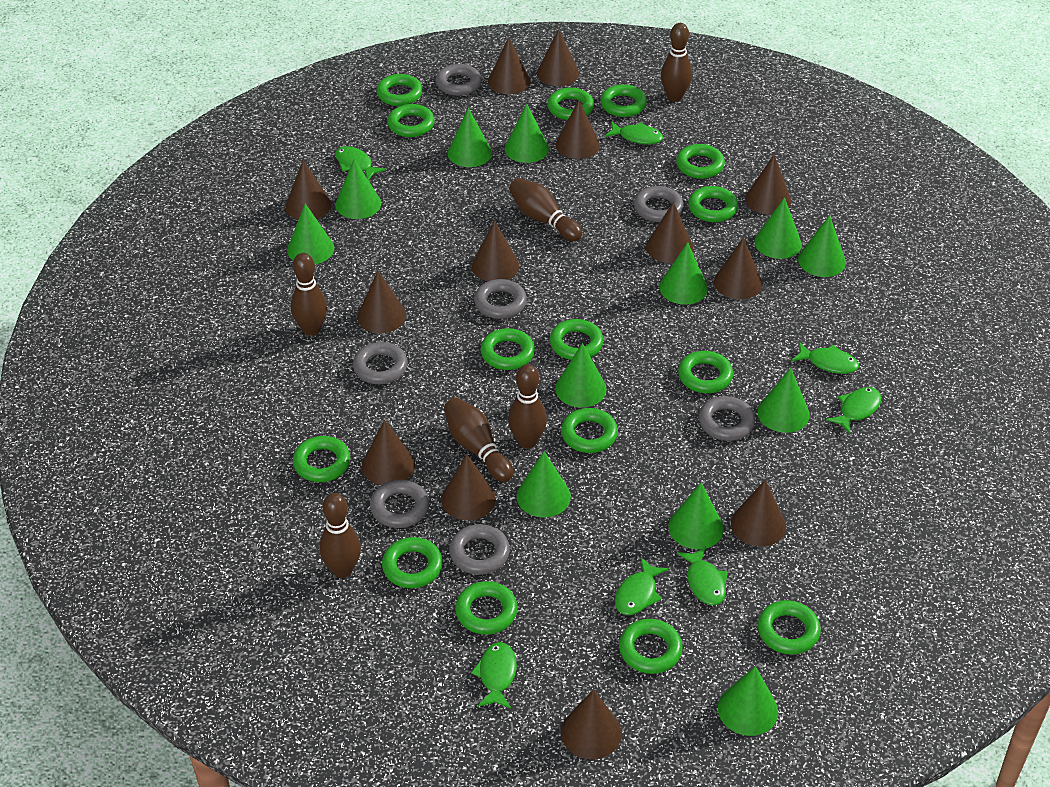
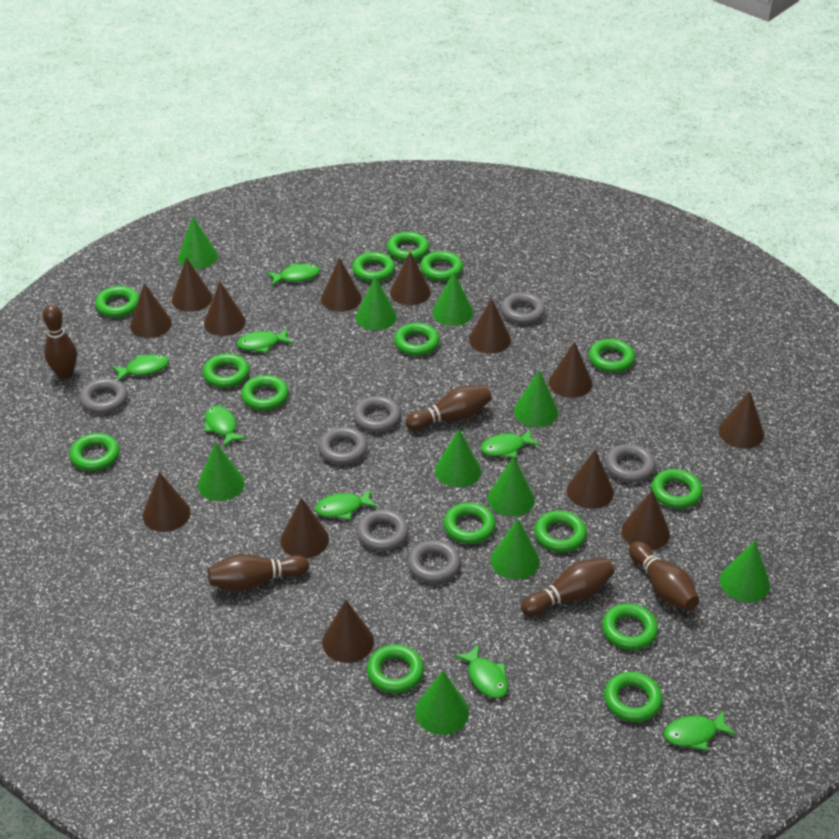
brown bowling pin: [291,253,327,336] [319,493,361,578] [444,397,513,482] [508,364,547,449] [509,178,583,242] [661,23,692,102] = 6 -> [43,304,77,379] [208,554,309,591] [405,385,492,431] [521,558,614,616] [629,541,699,611] = 5
green cone: [287,204,334,264] [335,159,381,219] [448,108,492,167] [505,104,549,163] [516,451,571,518] [555,343,607,408] [659,242,708,305] [668,483,724,549] [718,666,778,736] [755,197,802,259] [757,368,810,433] [798,215,846,277] = 12 -> [178,217,218,269] [198,442,245,501] [356,276,397,331] [415,670,469,735] [432,272,474,326] [435,429,481,488] [488,457,535,516] [491,519,540,580] [514,370,558,427] [720,541,770,602] = 10
green fish: [335,146,386,180] [471,642,517,708] [605,121,663,144] [615,557,669,615] [677,546,728,605] [792,342,859,374] [826,387,881,434] = 7 -> [112,354,169,381] [204,406,246,447] [237,328,293,353] [267,263,320,286] [315,489,378,520] [454,644,508,698] [480,429,540,458] [664,710,736,751] = 8

